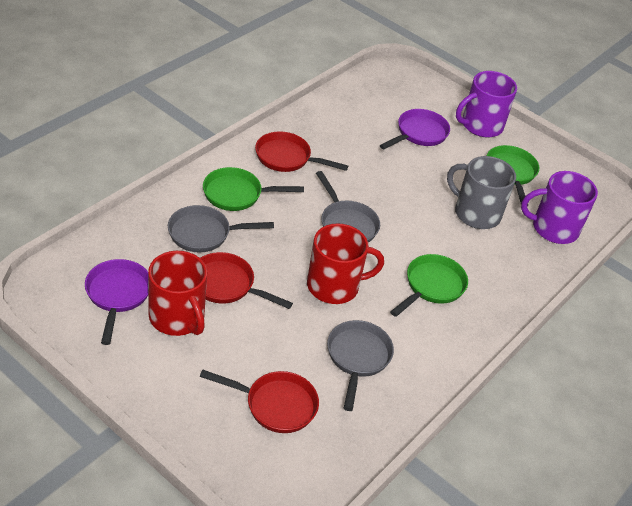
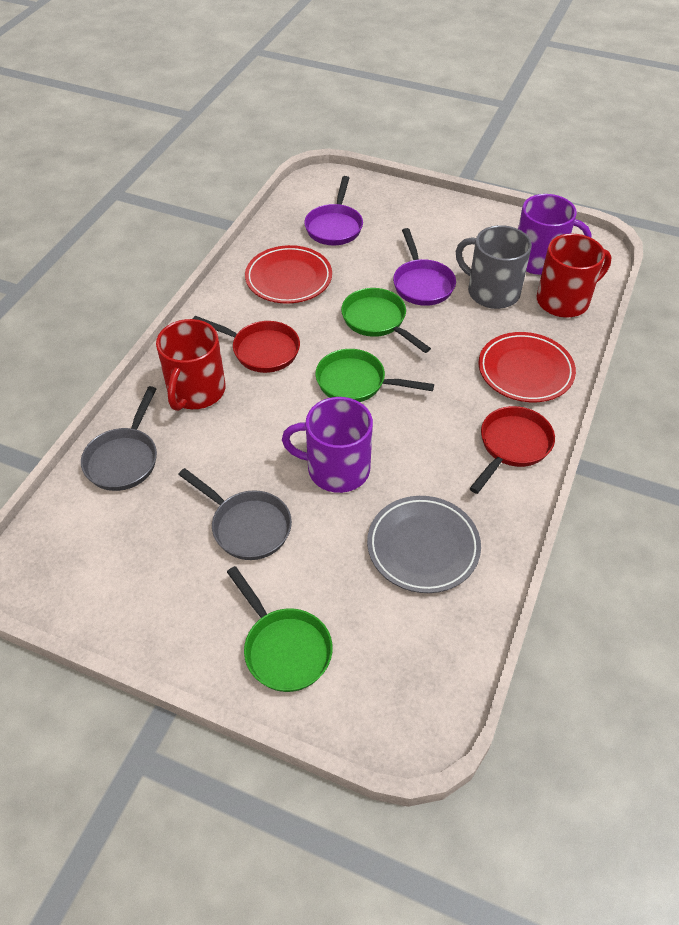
grey pan: [168,205,274,252] [316,171,380,243] [327,320,394,411] = 3 -> [81,386,157,491] [178,468,292,560] = 2
grey plate: none = 0 -> [367,496,481,593] = 1
red pan: [200,252,293,309] [200,369,319,433] [255,131,348,172] = 3 -> [193,316,300,373] [470,406,555,494] = 2
red plate: none = 0 -> [245,245,332,304] [479,332,576,402] = 2

